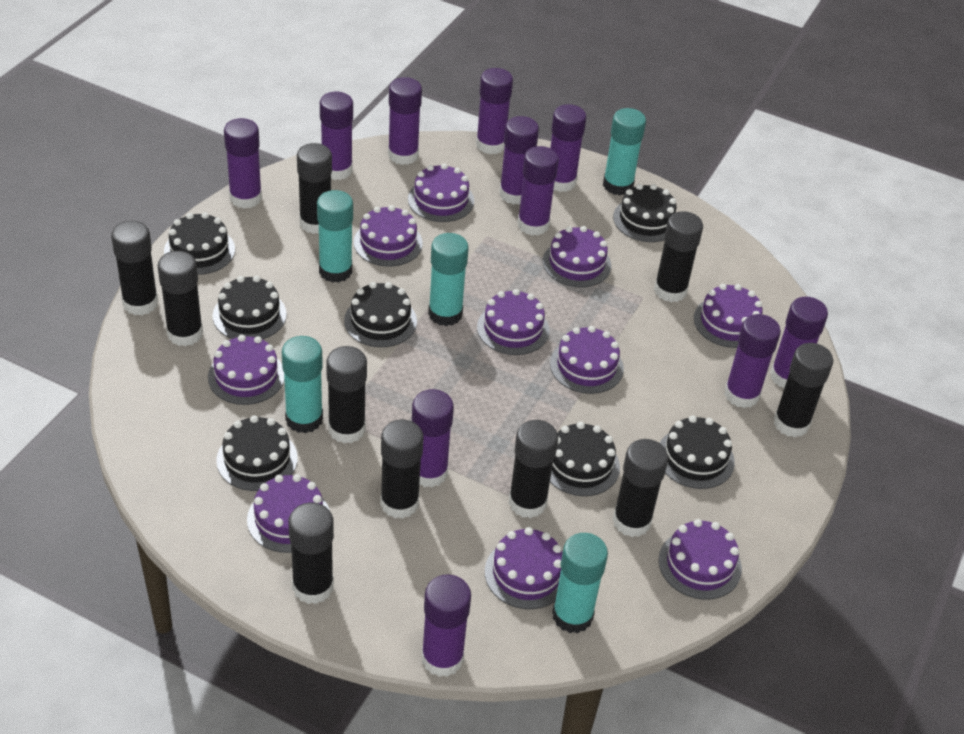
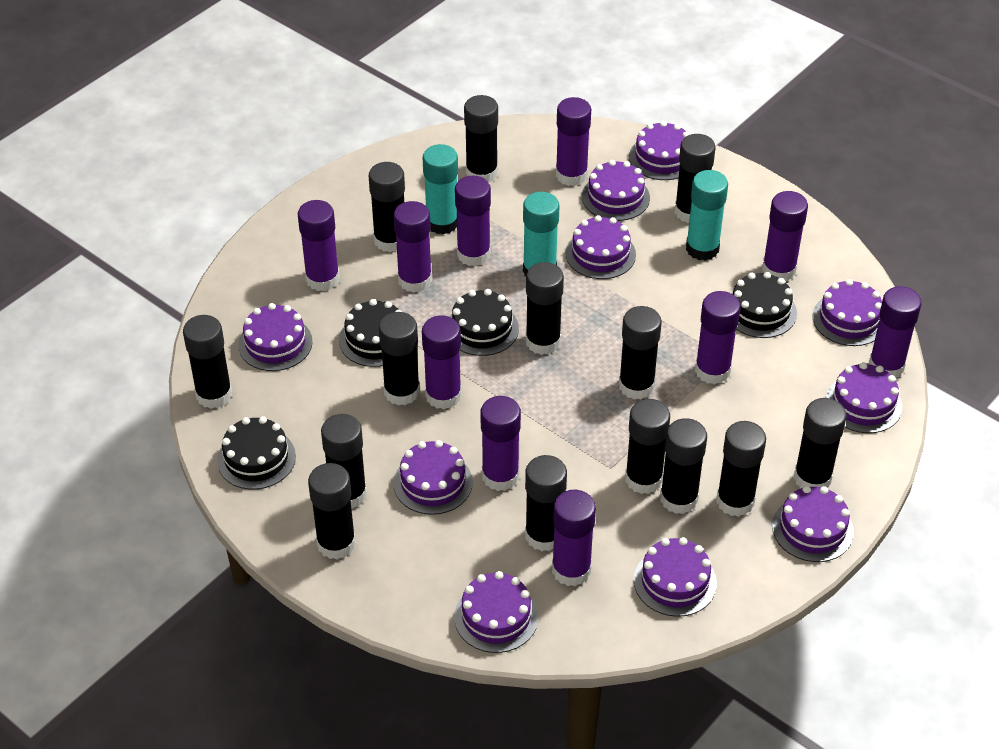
black cake: [164,212,235,275] [213,276,287,339] [216,415,298,491] [344,282,417,347] [550,422,620,496] [613,184,677,242] [660,415,735,489] = 7 -> [217,416,296,490] [339,299,402,367] [450,289,519,356] [731,272,797,338] = 4
black glue stick: [111,221,158,315] [158,251,203,347] [288,502,334,604] [297,143,332,234] [326,346,367,444] [380,420,423,519] [509,420,558,518] [613,439,668,537] [654,211,703,302] [774,343,833,437] = 10 -> [183,315,232,409] [308,463,356,559] [321,414,367,509] [369,162,405,252] [379,312,420,406] [464,95,498,183] [525,455,567,551] [526,262,564,355] [619,306,662,400] [625,399,670,494] [660,418,707,514] [675,134,716,223] [716,421,766,517] [794,398,847,489] = 14
purple glue stick: [224,118,262,209] [320,92,353,180] [388,77,422,165] [412,389,454,487] [422,574,471,677] [476,68,513,154] [499,116,539,204] [517,146,559,235] [550,104,586,192] [724,314,781,408] [770,297,828,388] = 11 -> [298,200,340,291] [393,201,432,293] [422,315,462,409] [455,175,491,266] [481,396,521,491] [552,490,596,586] [556,97,591,186] [695,291,741,385] [762,191,808,281] [869,286,922,378] = 10
turquoise glue stick: [282,336,323,434] [317,190,353,283] [428,233,469,326] [552,533,608,633] [603,108,646,195] = 5 -> [423,144,458,235] [523,192,559,277] [686,170,728,261] = 3

